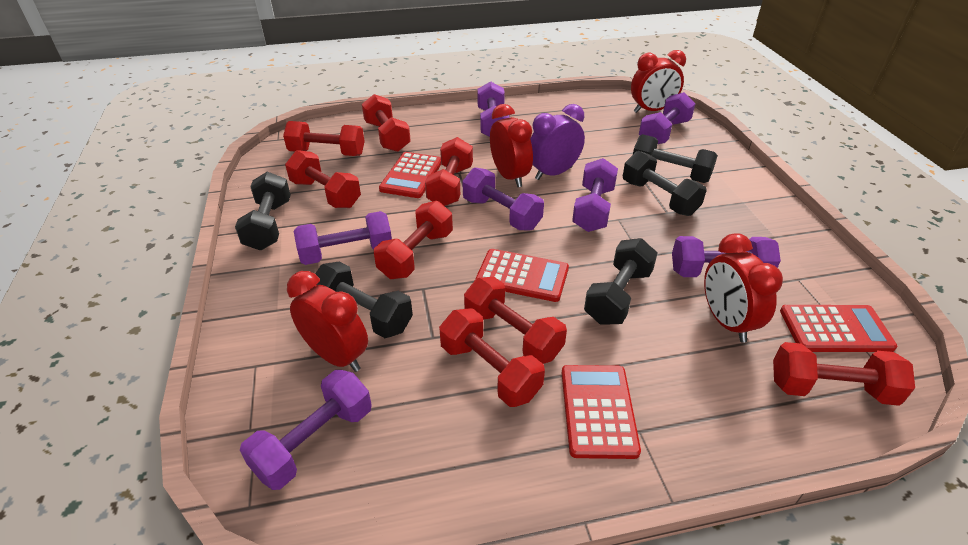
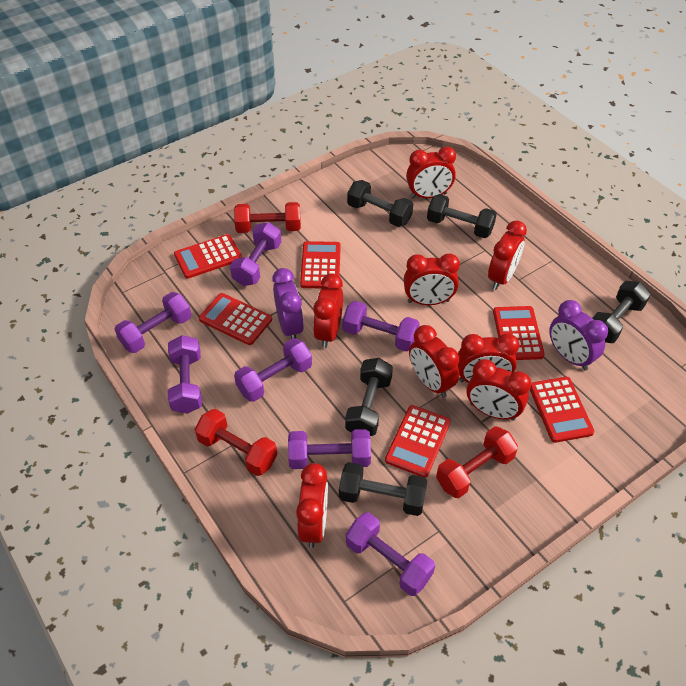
purple clock: [530,104,585,180] = 1 -> [272,268,304,339] [549,300,608,370] = 2
red calculator: [379,152,441,198] [475,249,569,302] [562,365,641,459] [780,305,897,352] = 4 -> [174,234,242,279] [199,293,272,345] [300,241,341,288] [385,405,451,478] [493,306,545,360] [530,377,594,443] = 6
red clock: [287,271,368,372] [490,104,533,187] [631,50,686,113] [704,233,783,343] = 4 -> [296,463,328,548] [313,273,343,348] [404,253,460,305] [406,147,456,198] [409,325,459,398] [458,334,519,383] [467,359,531,421] [488,220,527,290] = 8
red dumbbell: [283,121,365,156] [285,150,361,208] [362,94,411,152] [374,201,453,279] [425,137,473,206] [439,308,545,407] [464,277,567,364] [773,342,915,406] = 8 -> [195,409,277,476] [234,202,301,233] [436,426,518,498] = 3

